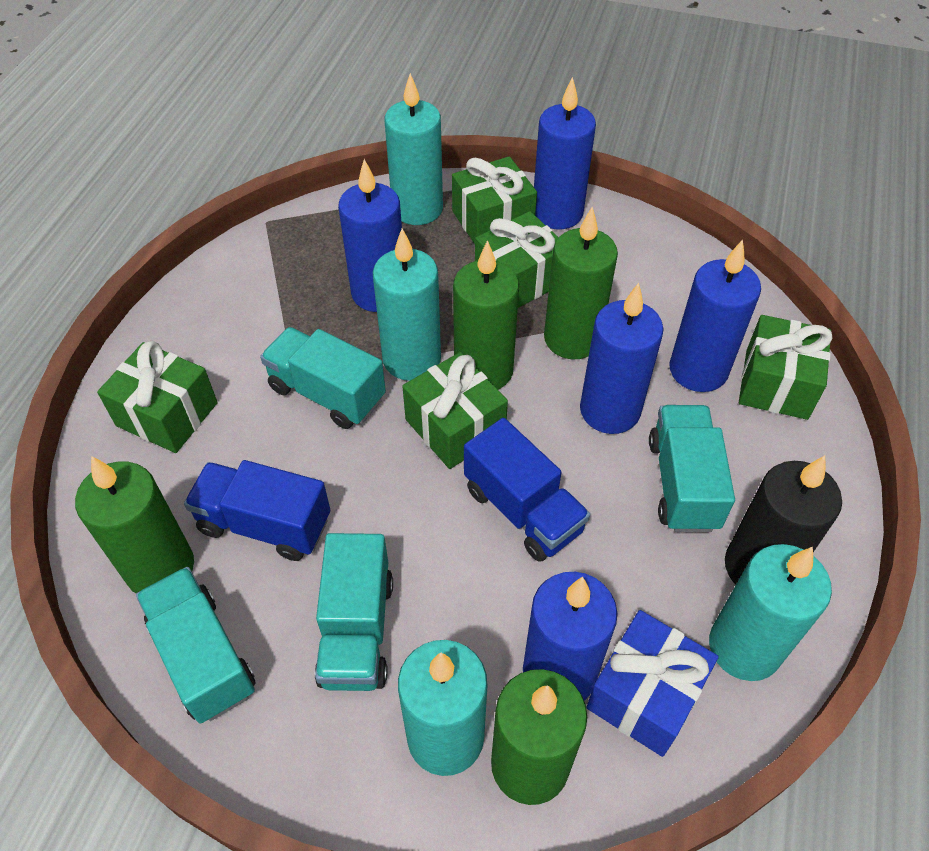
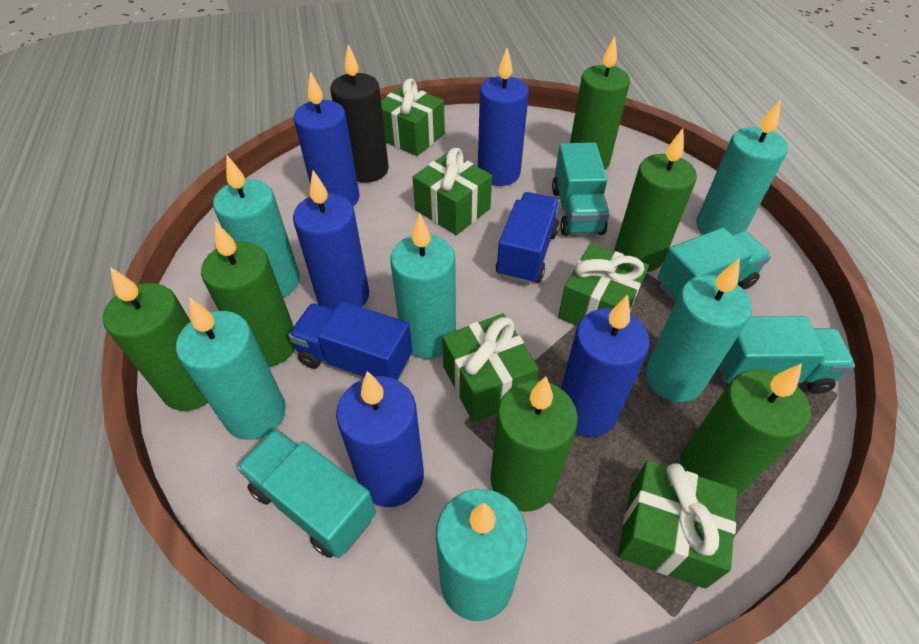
blue gift: [587,610,719,757] = 1 -> none = 0
green candle: [75,456,194,593] [453,240,519,390] [491,669,587,805] [544,207,618,359] = 4 -> [103,267,208,411] [201,222,296,367] [491,376,578,512] [570,36,630,170] [615,128,697,272] [680,363,811,496] = 6
turquoise candle: [373,229,441,381] [385,73,443,225] [398,640,488,776] [709,544,832,681] = 4 -> [176,298,286,440] [213,156,300,297] [390,213,456,359] [436,489,527,621] [645,258,752,402] [696,100,788,234] = 6

